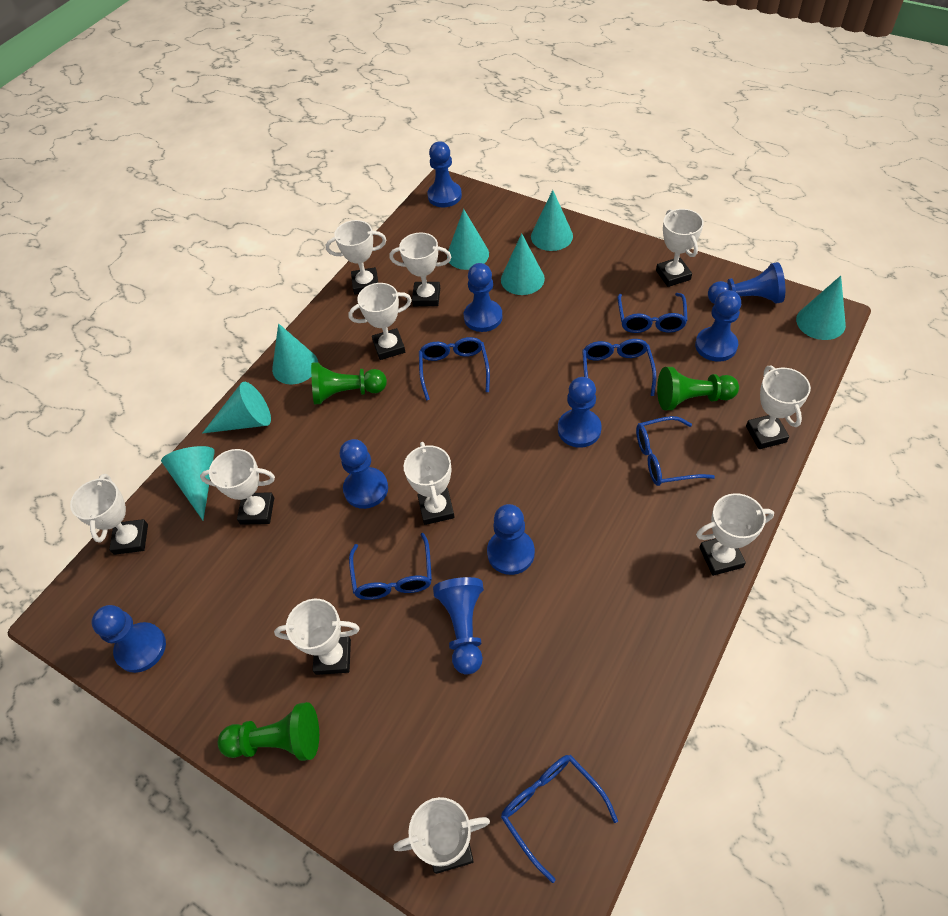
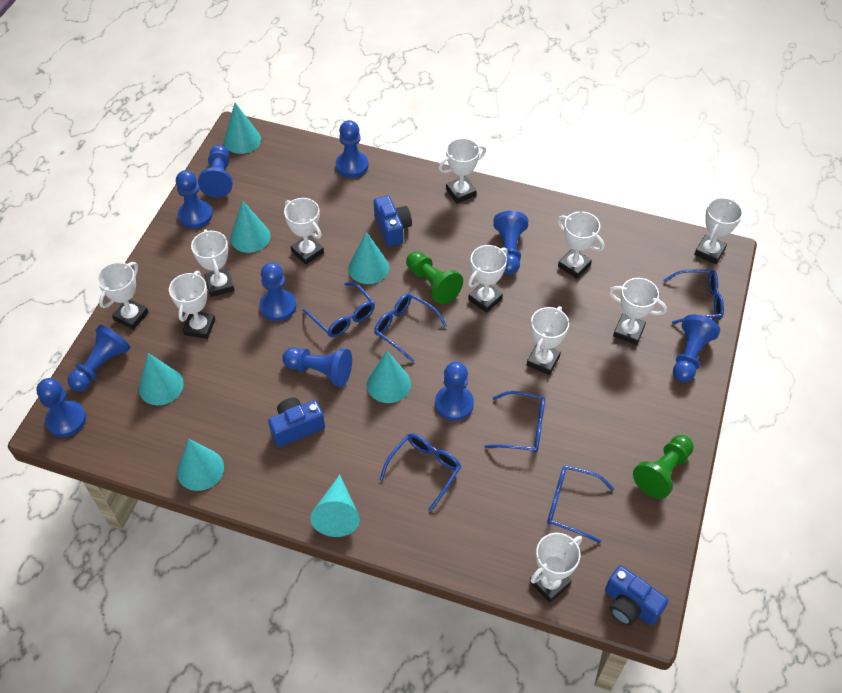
blue camera: none = 0 -> [268,398,325,447] [374,195,412,247] [605,566,668,626] = 3
blue pawn: [91,605,166,673] [340,439,388,509] [427,141,462,207] [433,577,484,675] [464,263,503,332] [487,504,535,575] [558,377,602,448] [695,290,741,362] [708,262,785,304] = 9 -> [36,378,86,437] [68,325,130,392] [176,170,213,228] [198,145,233,198] [260,262,296,321] [282,347,352,387] [336,120,368,178] [435,362,474,421] [493,211,528,275] [673,315,720,382] = 10
green pawn: [217,702,319,761] [311,362,387,404] [657,367,739,410] = 3 -> [406,251,463,304] [633,435,694,499] = 2

